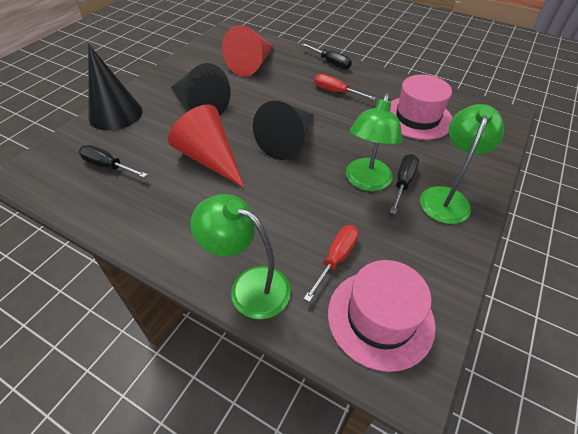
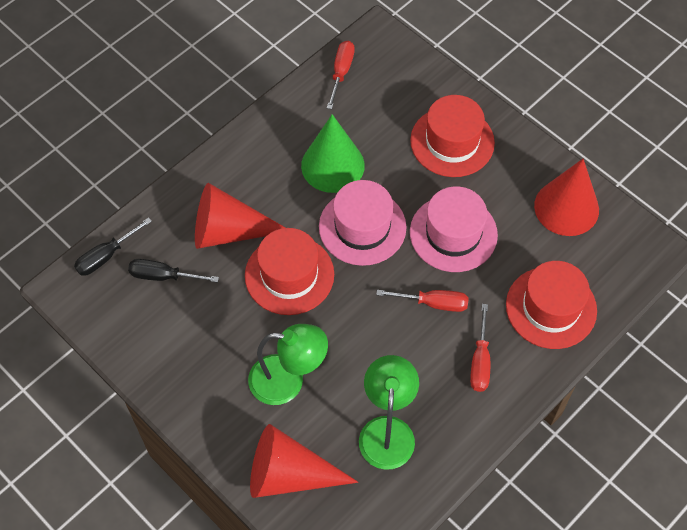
black cone: [88,44,143,131] [171,63,231,116] [253,101,314,160] = 3 -> none = 0
black screwdriver: [79,145,148,178] [302,43,352,69] [390,154,419,214] = 3 -> [74,217,152,276] [128,259,219,282] = 2
green cone: none = 0 -> [301,114,365,193] = 1
green lamp: [190,194,291,319] [346,93,402,191] [420,104,504,224] = 3 -> [248,324,328,405] [359,355,419,470] = 2
red cone: [168,104,245,188] [222,25,274,76] = 2 -> [195,183,286,249] [250,424,358,498] [534,159,599,236] = 3
red hat: none = 0 -> [245,228,334,315] [410,95,495,177] [506,261,597,349] = 3
red screwdriver: [304,225,359,302] [314,74,376,100] = 2 -> [327,41,355,109] [376,290,468,312] [470,304,490,392] = 3

